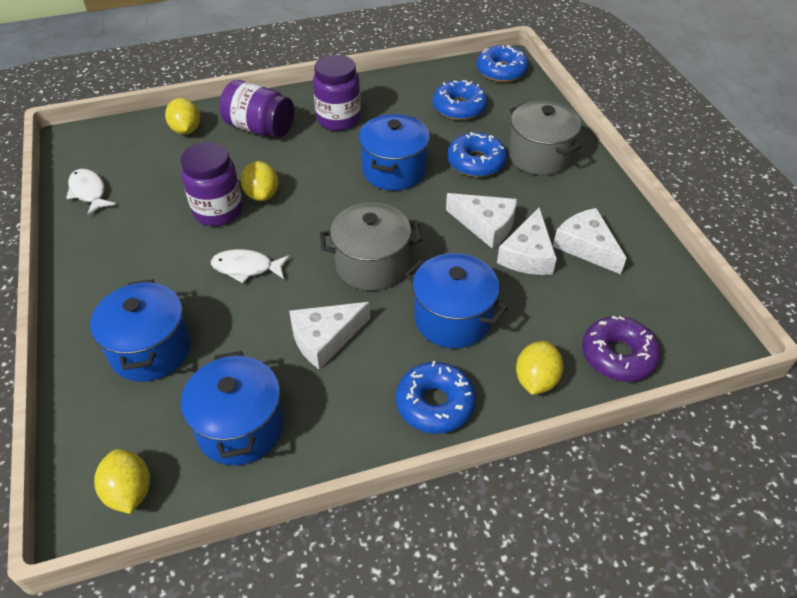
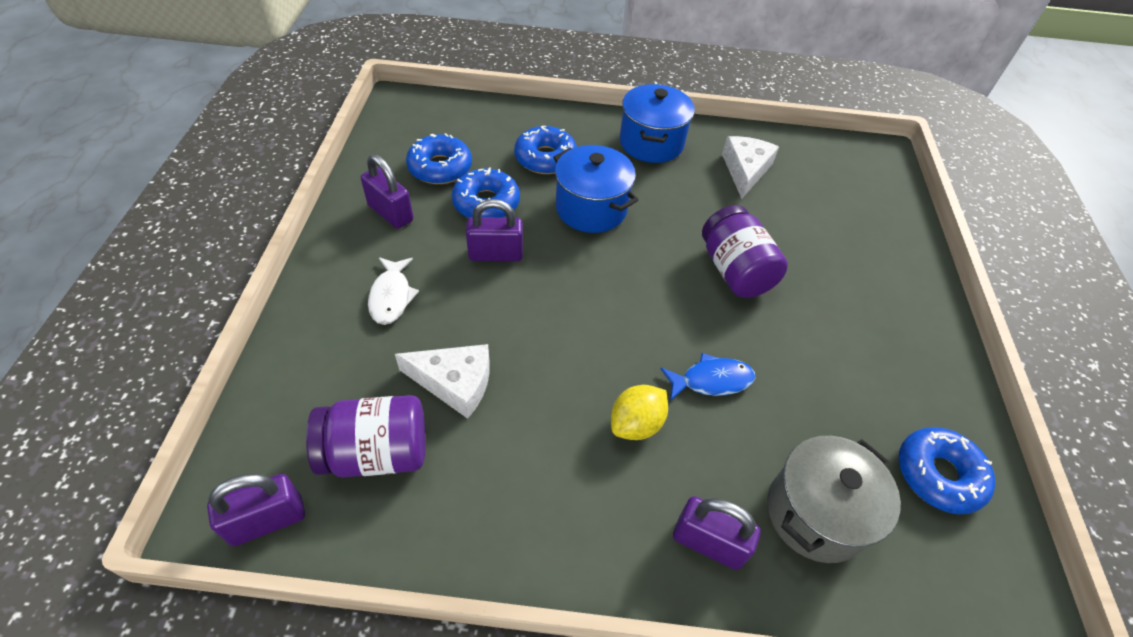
blue fish: none = 0 -> [661,353,755,401] = 1
blue pot: [90,279,191,382] [181,351,284,465] [359,114,430,190] [405,253,508,348] = 4 -> [553,145,638,233] [620,84,695,163] = 2
grey pot: [320,203,422,291] [508,101,582,175] = 2 -> [767,436,901,563] = 1
purple donut: [582,316,660,382] = 1 -> none = 0
purple jar: [181,142,243,226] [219,80,294,138] [313,55,361,131] = 3 -> [306,395,426,478] [702,205,788,298] = 2
purple padlock: none = 0 -> [207,473,305,546] [361,154,413,229] [466,199,523,261] [673,496,760,570] = 4
white cheese: [289,302,370,369] [446,193,517,248] [497,207,557,275] [553,208,627,274] = 4 -> [395,344,490,419] [722,136,779,199] = 2
white fish: [66,169,116,216] [211,249,290,283] = 2 -> [368,257,419,325] = 1
yellow lemon: [94,449,150,514] [165,98,200,134] [241,161,278,201] [516,341,563,395] = 4 -> [611,385,668,440] = 1

